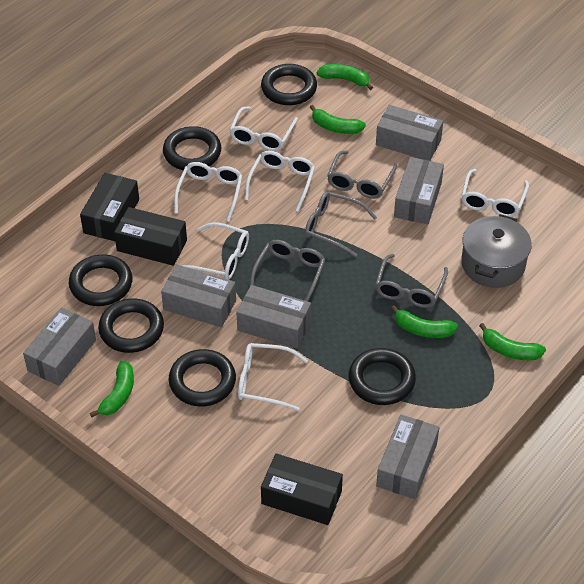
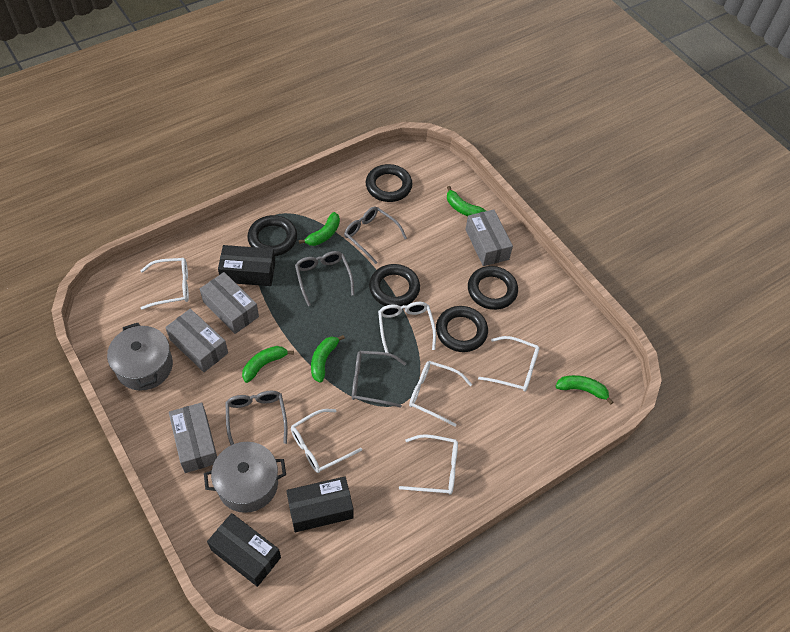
black ring: [69,254,133,306] [98,299,164,353] [163,126,221,170] [169,349,236,407] [261,64,317,105] [348,348,416,405] = 6 -> [247,215,297,256] [366,164,412,202] [369,264,420,306] [436,306,488,352] [468,266,518,310] = 5
grey box: [23,308,96,386] [161,265,236,328] [236,285,311,349] [376,105,443,161] [376,415,439,499] [394,157,444,225] = 6 -> [165,309,228,372] [169,402,217,473] [200,272,259,334] [465,210,513,266] = 4
grey pot: [461,214,532,288] = 1 -> [107,323,173,391] [204,442,286,513] = 2

